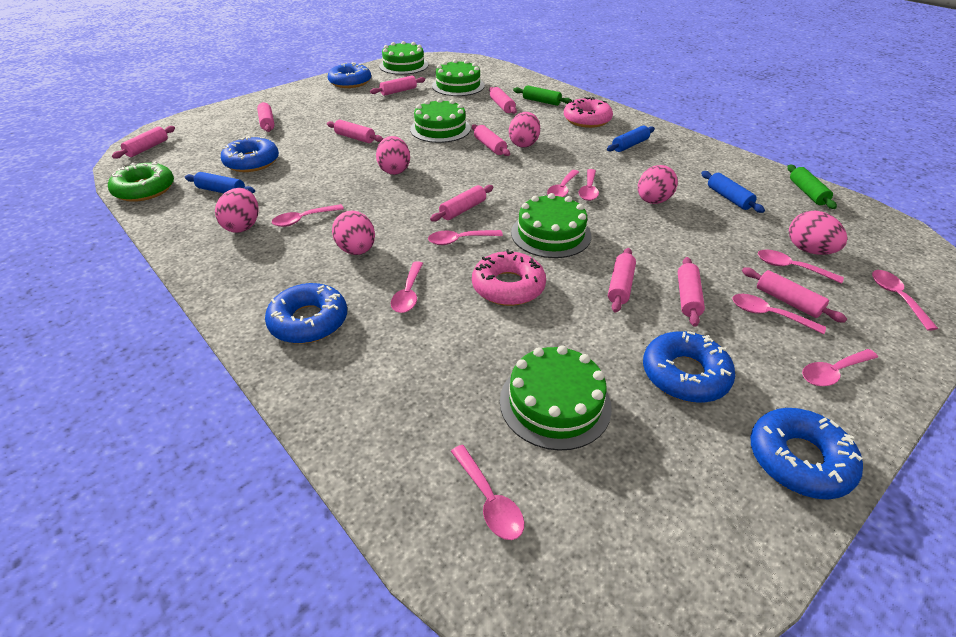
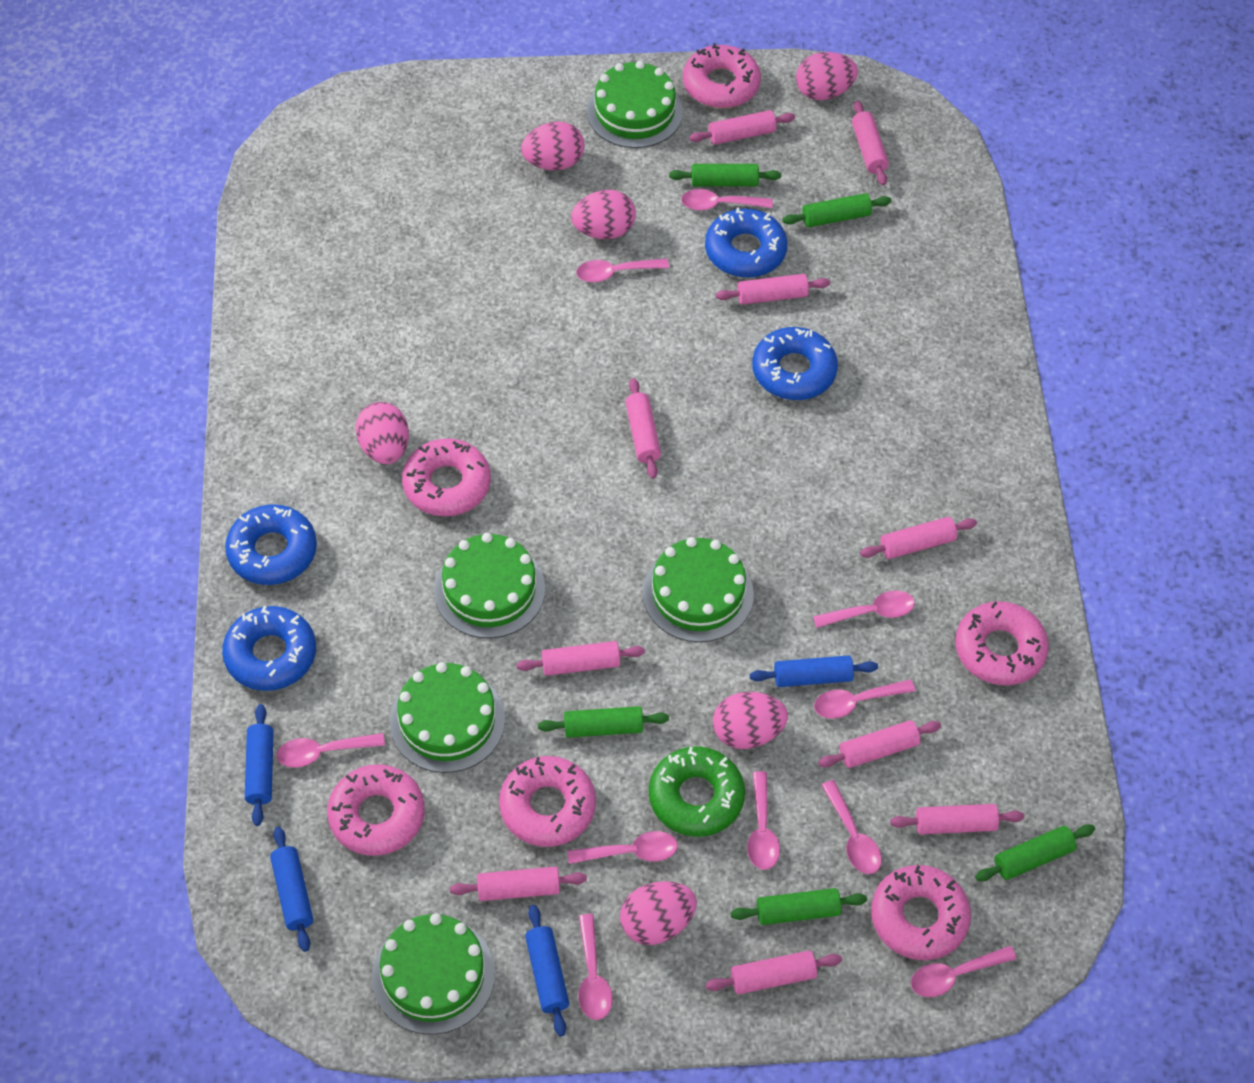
blue donut: [221,136,279,172] [265,283,347,344] [328,62,371,88] [643,331,735,403] [750,408,863,499] = 5 -> [222,606,316,691] [225,504,317,585] [705,207,788,278] [752,327,838,400] = 4
blue rolling pin: [185,172,255,193] [607,126,655,152] [701,171,765,213] = 3 -> [245,704,274,826] [270,826,313,952] [525,905,569,1036] [750,655,878,687] = 4
green rolling pin: [513,85,572,106] [787,165,837,209] = 2 -> [538,706,669,738] [669,164,781,187] [731,888,867,925] [782,193,891,228] [975,824,1095,881] = 5
pink donut: [472,249,546,306] [564,97,613,128] = 2 -> [327,764,425,856] [402,439,491,516] [499,756,596,847] [683,43,761,108] [871,865,971,960] [955,601,1049,685] = 6

